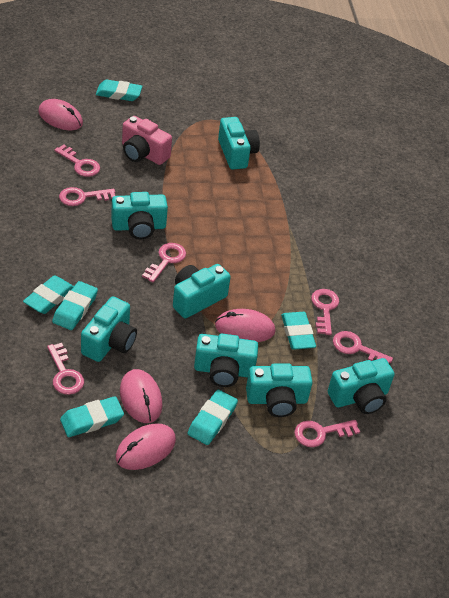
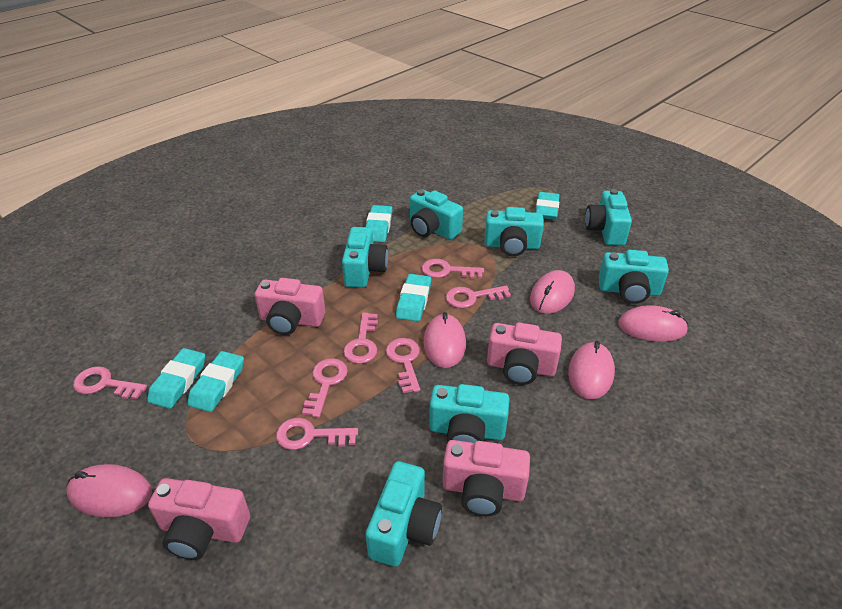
pink camera: [122,116,172,165] = 1 -> [148,478,250,560] [255,278,326,335] [442,440,530,516] [487,323,562,385] = 4
pink mouse: [38,99,83,130] [116,423,176,470] [120,369,162,423] [215,309,275,342] = 4 -> [66,464,152,517] [423,312,466,368] [530,270,575,314] [568,341,615,399] [618,305,689,342] = 5
turquoise eraser: [23,276,74,314] [52,281,98,330] [60,396,124,437] [96,80,142,101] [188,390,238,445] [281,312,316,350] = 6 -> [147,348,205,409] [187,351,244,412] [366,205,392,242] [396,274,431,322] [536,192,560,220] = 5

